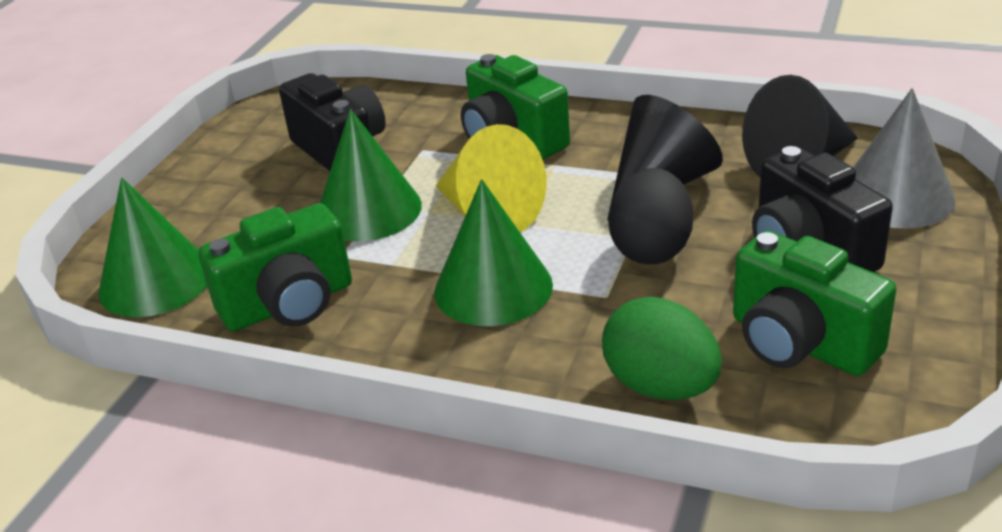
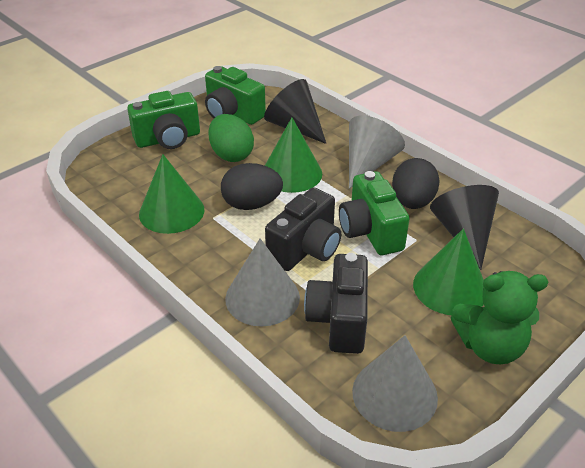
black egg: [608,168,693,264] = 1 -> [221,163,283,210] [392,158,440,209] = 2
green teddy bear: none = 0 -> [451,271,548,364] = 1
grey cone: [853,88,956,228] = 1 -> [225,239,300,326] [349,116,405,189] [352,335,438,432] = 3
yellow cone: [436,124,546,233] = 1 -> none = 0

